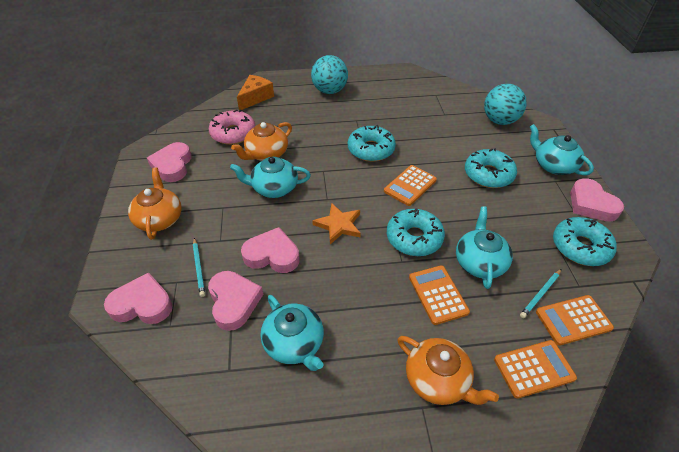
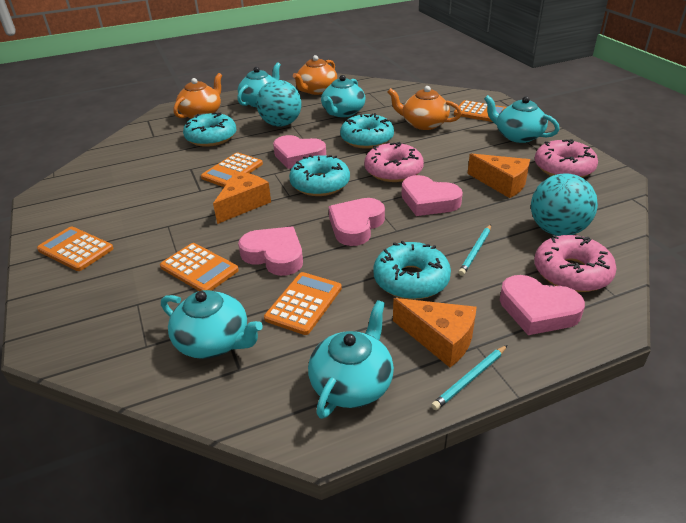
orange calculator: [384,165,437,206] [409,265,470,325] [494,340,577,399] [536,295,614,346] = 4 -> [37,226,114,271] [160,243,239,291] [201,152,263,187] [264,272,342,335] [454,100,506,122] = 5
orange cheese: [237,75,274,110] = 1 -> [213,171,271,224] [393,298,477,367] [467,153,530,198] = 3
orange star: [312,203,361,244] = 1 -> none = 0
pink donut: [208,110,256,145] = 1 -> [364,142,424,182] [534,235,617,292] [535,139,598,178] = 3
turquoise teapot: [230,157,311,198] [260,295,324,371] [456,206,513,289] [530,124,594,176] = 4 -> [161,290,263,359] [238,62,281,107] [308,300,394,419] [321,75,366,117] [484,95,560,143] = 5

